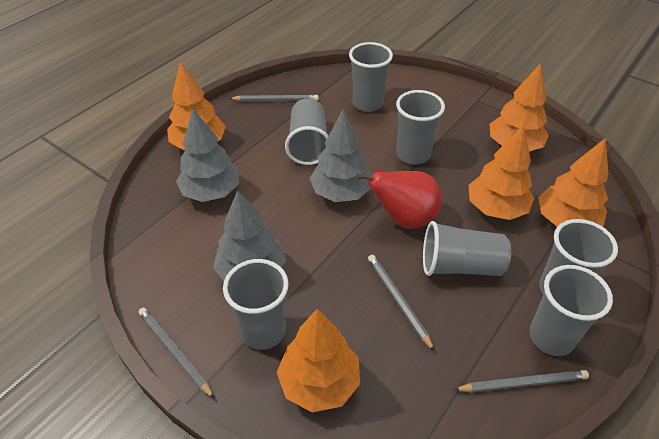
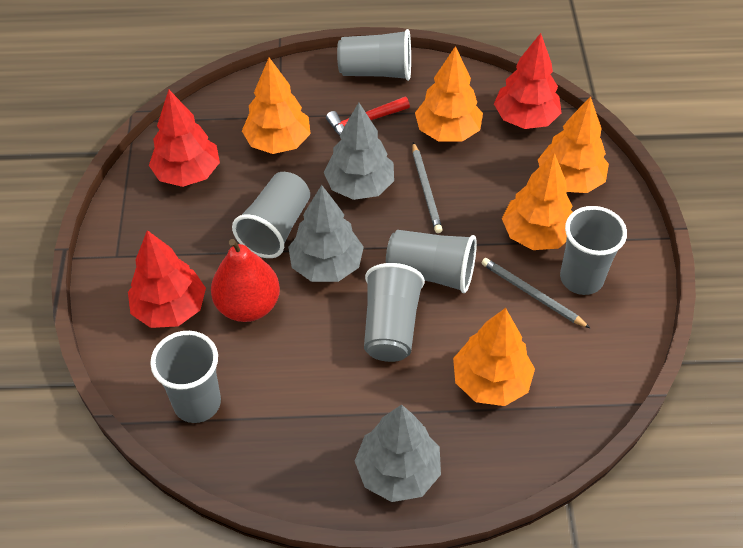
grey cup: [223,259,289,350] [285,98,328,165] [349,42,393,112] [396,90,445,165] [423,221,511,276] [529,265,613,356] [539,219,618,294] = 7 -> [150,331,221,423] [232,172,310,258] [337,29,411,81] [364,263,425,362] [386,230,477,293] [560,206,627,295] = 6
grey pencil: [138,308,215,399] [229,95,319,101] [368,255,435,352] [453,370,589,393] = 4 -> [412,142,443,233] [482,258,590,328] = 2
red hammer: none = 0 -> [326,97,410,136] = 1
red tree: none = 0 -> [128,230,206,328] [149,90,220,187] [494,33,562,129] = 3

